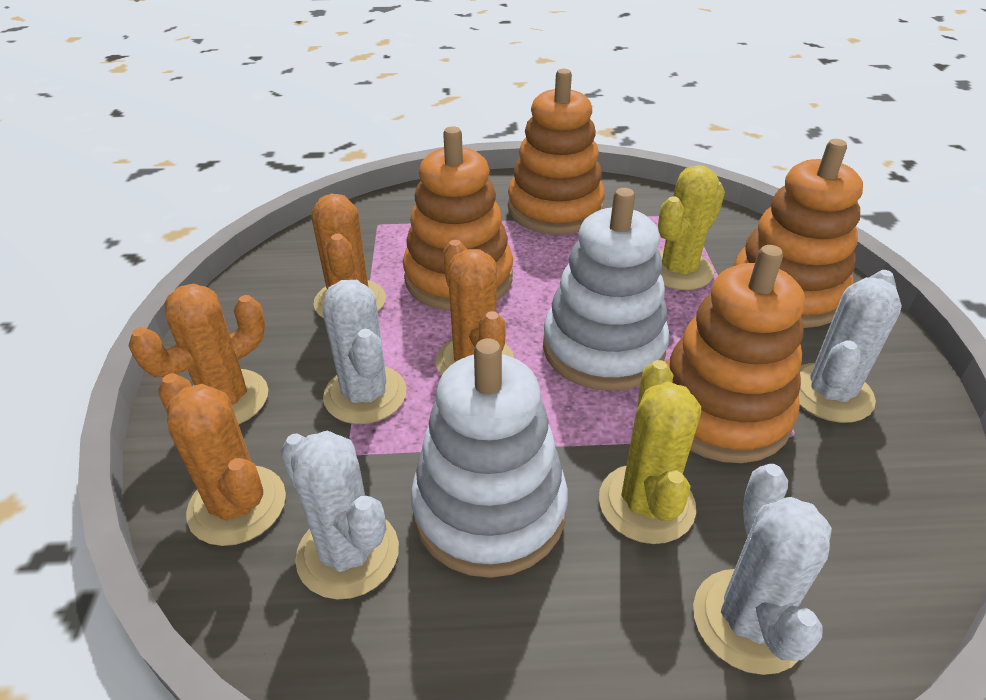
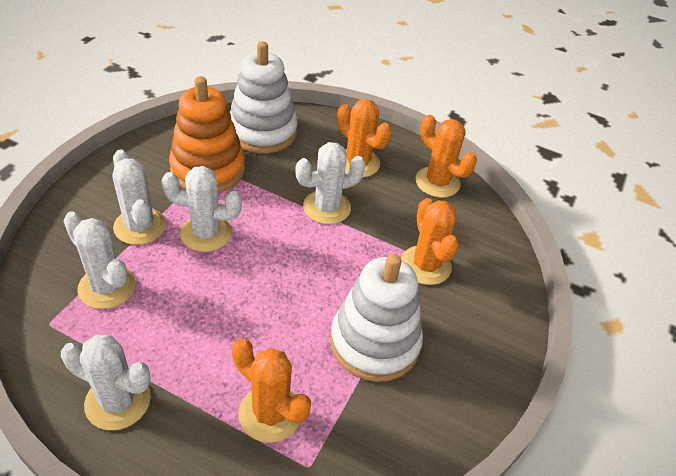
orange stacking toy: [403,126,513,311] [508,69,605,234] [666,245,805,463] [734,139,863,328] = 4 -> [169,76,245,193] = 1
white cactus: [280,431,399,600] [323,280,407,424] [693,464,832,675] [799,270,902,423] = 4 -> [61,335,151,430] [63,211,136,309] [113,149,166,245] [161,166,242,252] [296,142,366,224] = 5
yellow cactus: [599,360,701,544] [658,165,725,290] = 2 -> none = 0

